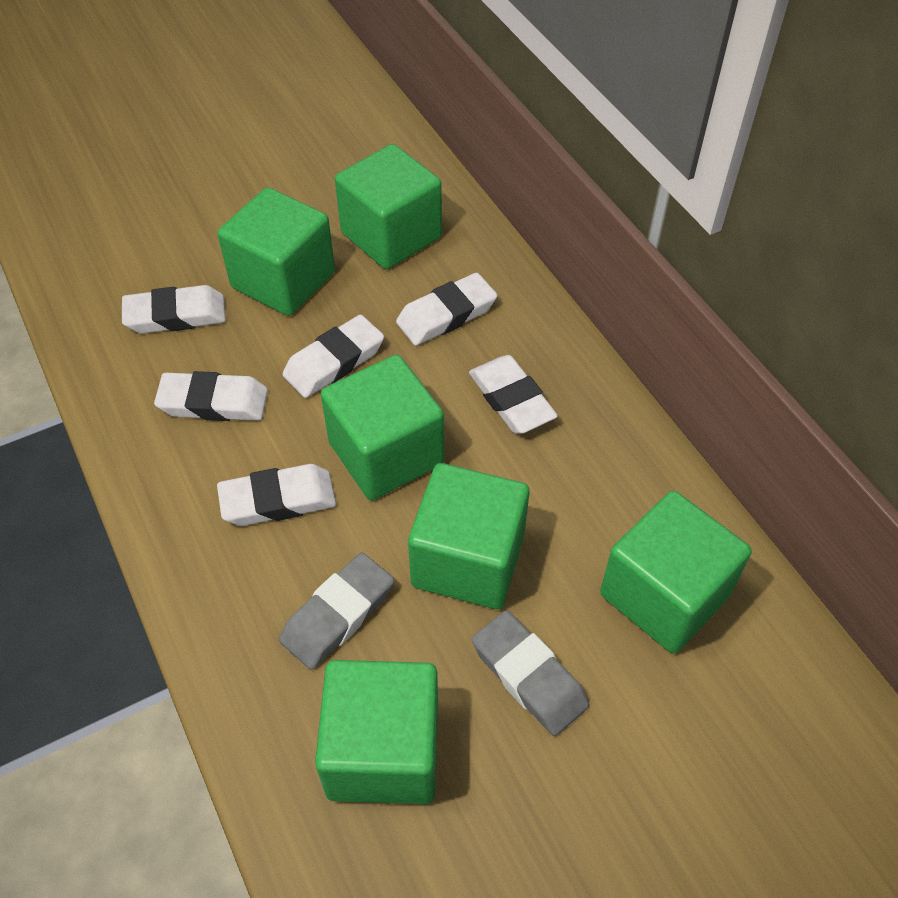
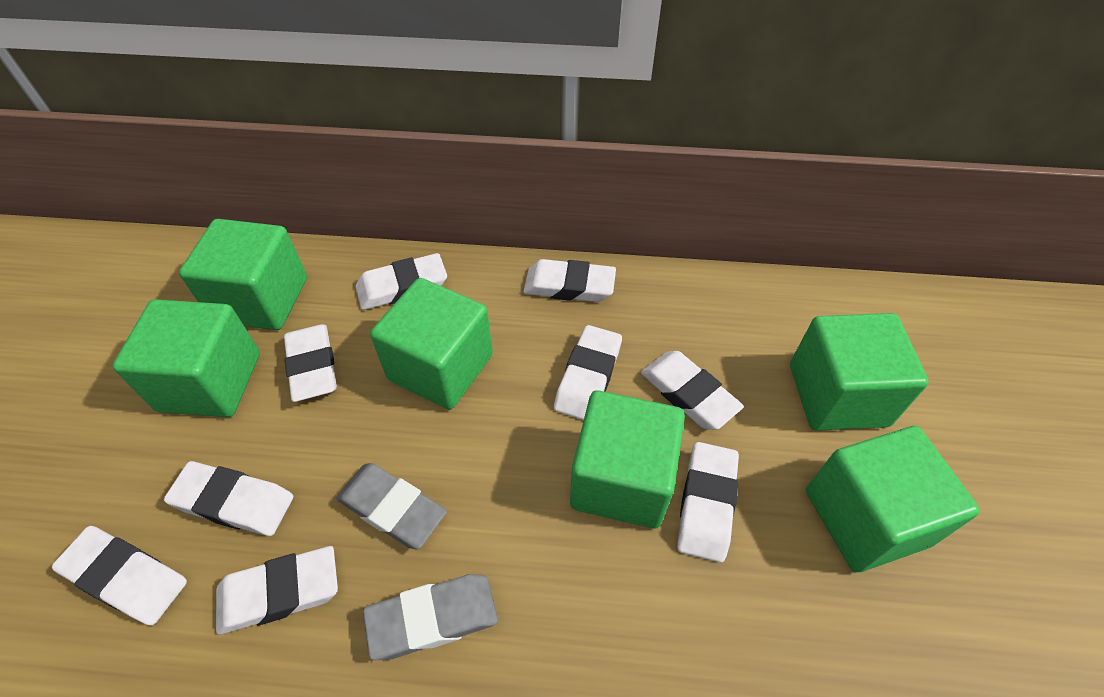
white eraser: [122,285,226,334] [154,371,268,421] [217,464,336,526] [282,314,384,398] [396,273,497,346] [469,355,558,434] = 6 -> [52,526,187,626] [164,461,293,536] [216,546,338,635] [284,324,337,402] [356,253,447,310] [523,259,616,302] [554,325,622,420] [641,351,744,430] [677,442,739,563] = 9

